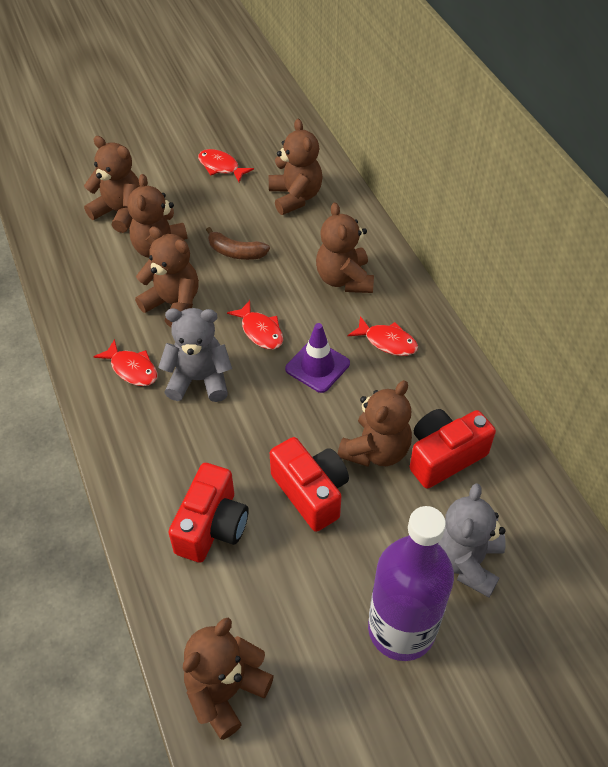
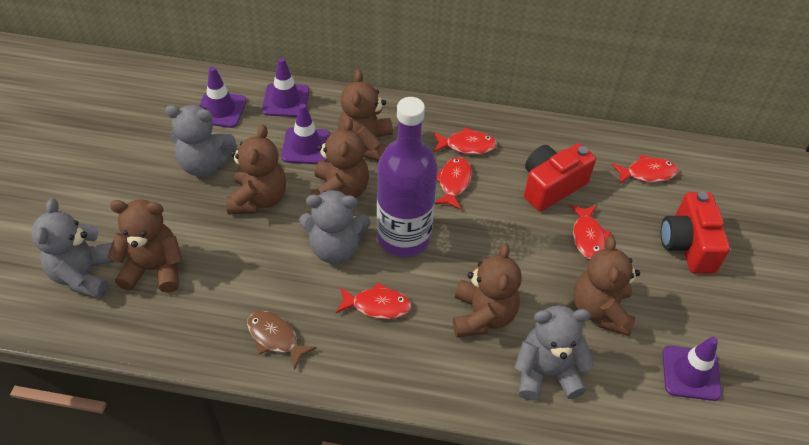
brown banana: [206,227,270,260] = 1 -> none = 0
brown fish: none = 0 -> [247,311,317,370] = 1
brown teddy bear: [84,136,140,233] [127,174,187,258] [135,227,199,328] [183,617,274,740] [269,119,323,215] [316,202,374,293] [338,380,412,467] = 7 -> [108,199,183,293] [226,125,286,214] [311,117,369,198] [338,70,393,161] [453,243,522,337] [573,236,640,336] = 6
grey teddy bear: [158,308,232,402] [438,483,505,597] = 2 -> [31,199,115,299] [165,105,237,176] [299,189,370,264] [515,305,594,401] = 4
purple traffic cone: [285,323,350,393] = 1 -> [200,67,247,128] [262,58,309,117] [281,104,331,164] [662,336,722,401] = 4
red camera: [168,463,248,563] [270,437,349,532] [410,409,496,489] = 3 -> [524,143,596,212] [661,192,730,273] = 2
red fish: [93,339,158,386] [198,149,254,182] [227,300,283,349] [348,316,418,356] = 4 -> [336,282,411,319] [434,127,497,154] [435,157,472,210] [570,205,611,259] [612,155,678,185] = 5

